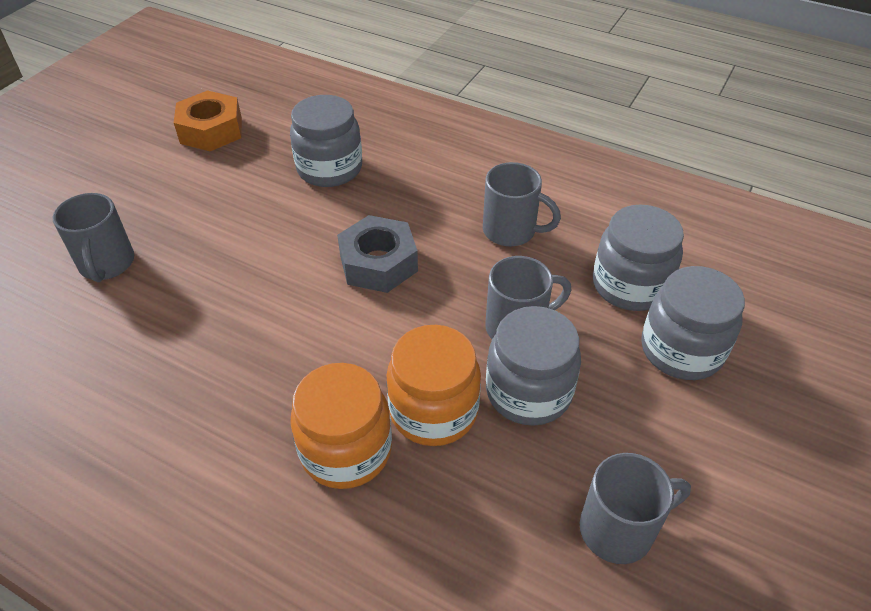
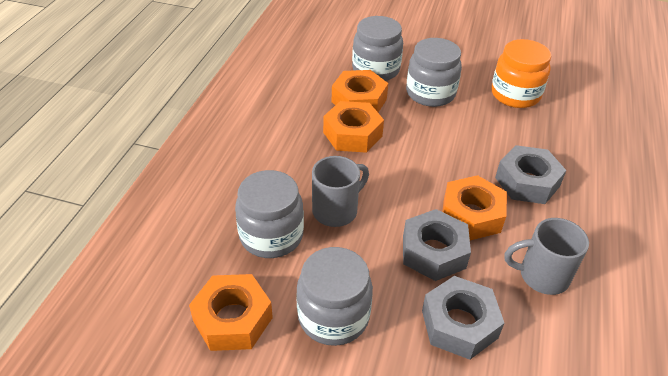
grey mug: [53,193,134,282] [483,162,561,247] [485,256,571,339] [580,453,691,564] = 4 -> [312,156,369,227] [505,218,589,295] = 2
grey nut: [337,215,418,293] = 1 -> [403,209,471,281] [422,276,504,360] [495,145,567,204] = 3
orange jar: [290,363,392,489] [386,325,481,446] = 2 -> [491,39,551,108] = 1
orange nut: [174,90,242,151] = 1 -> [189,274,273,351] [323,101,384,153] [332,70,388,112] [442,175,507,240] = 4

